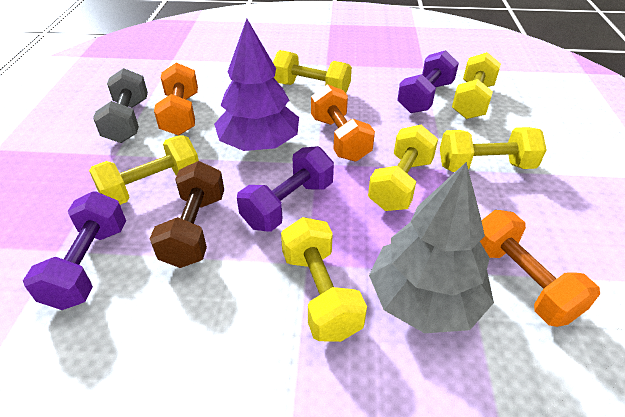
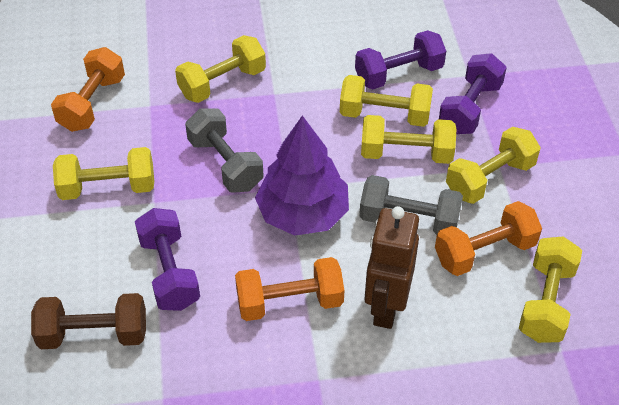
brown robot: none = 0 -> [365,206,419,329] = 1
grey dumbbell: [93,68,148,143] = 1 -> [185,109,264,193] [359,175,463,235] = 2
grey tree: [369,162,494,333] = 1 -> none = 0

